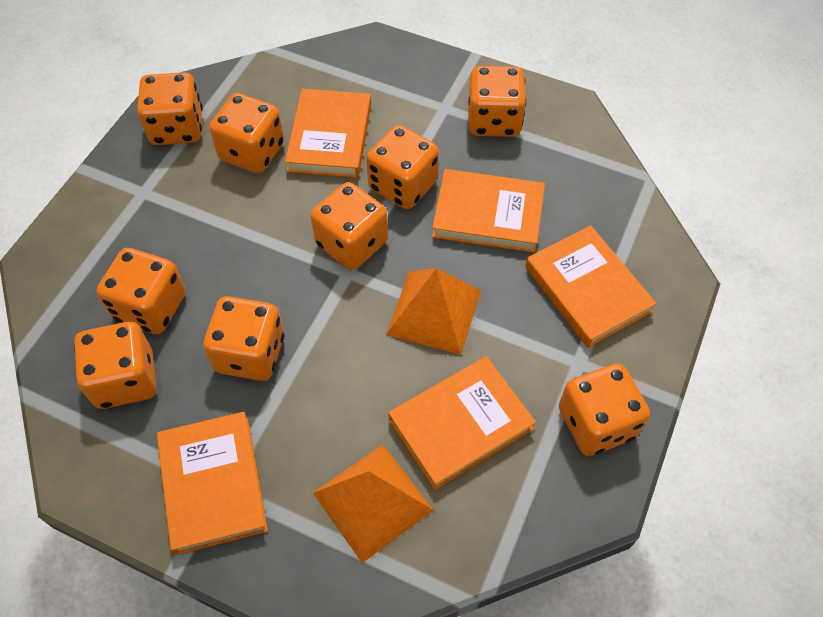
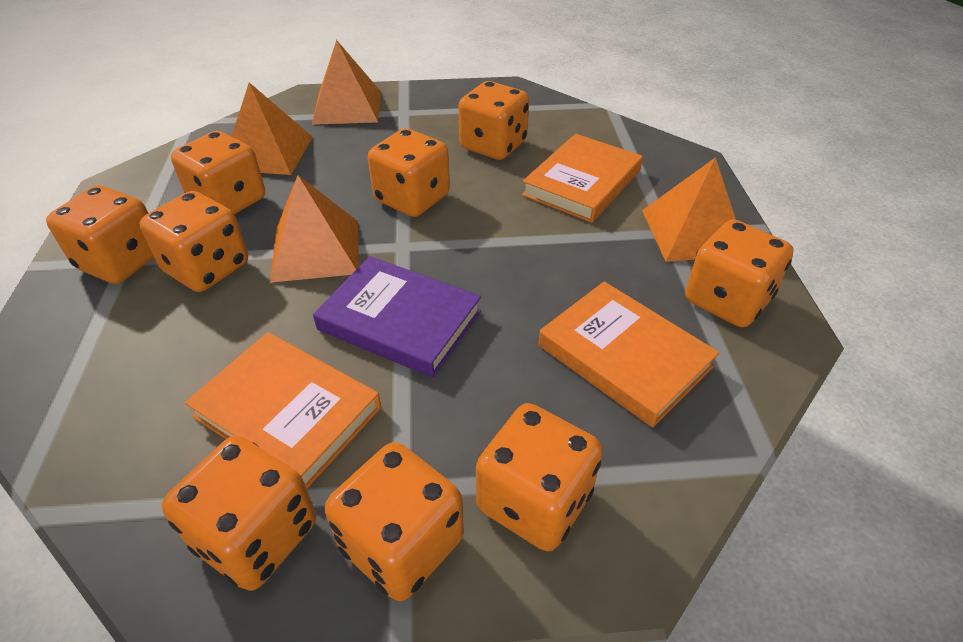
orange book: [157,412,268,555] [285,89,371,178] [388,356,536,490] [432,169,545,253] [525,225,657,348] = 5 -> [185,332,381,489] [522,134,643,223] [539,281,719,427] = 3
orange pyramid: [313,444,433,563] [386,268,481,355] = 2 -> [232,83,313,175] [270,175,359,283] [312,40,381,125] [642,157,736,262] = 4
purple book: none = 0 -> [313,256,481,377] = 1

